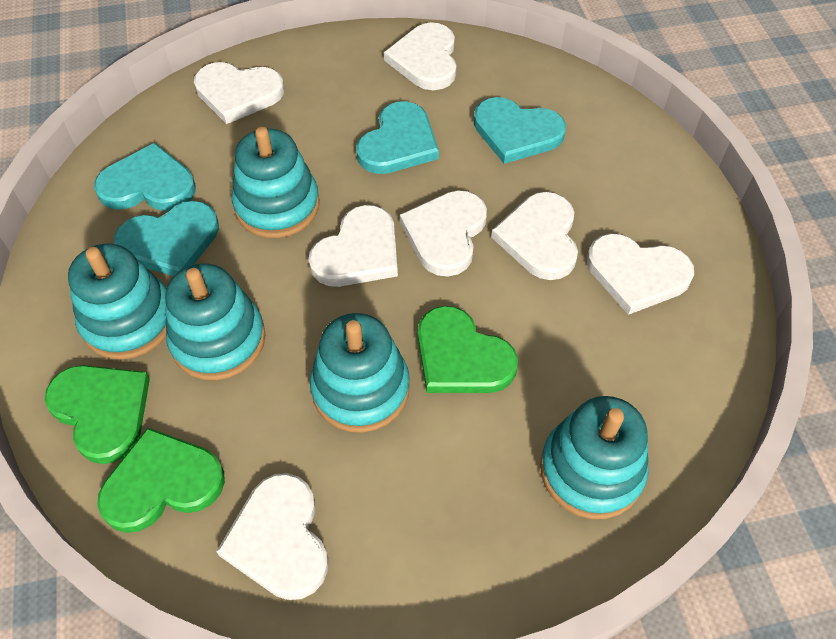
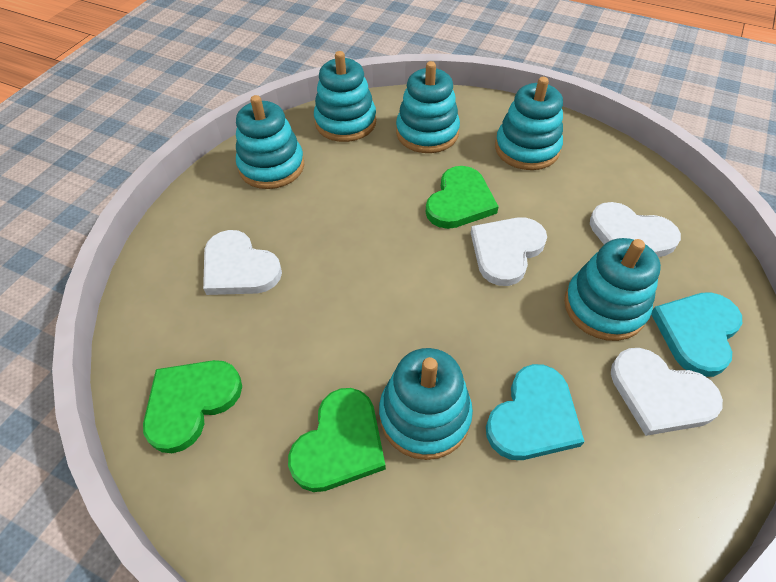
turquoise heart: [94,143,196,211] [114,201,219,276] [356,101,439,174] [474,97,566,164] = 4 -> [486,364,585,460] [651,292,742,377] = 2
turquoise stacking toy: [68,244,166,360] [165,263,265,380] [232,127,320,238] [310,313,410,433] [540,396,649,519] = 5 -> [236,95,304,189] [314,51,376,142] [379,348,473,460] [396,61,460,153] [495,77,563,170] [564,238,661,341] = 6
white heart: [194,62,284,124] [216,473,328,600] [308,205,398,287] [384,22,457,90] [400,190,487,277] [491,192,578,280] [587,234,694,315] = 7 -> [203,230,282,295] [471,217,547,286] [590,202,681,257] [611,348,723,436] = 4

